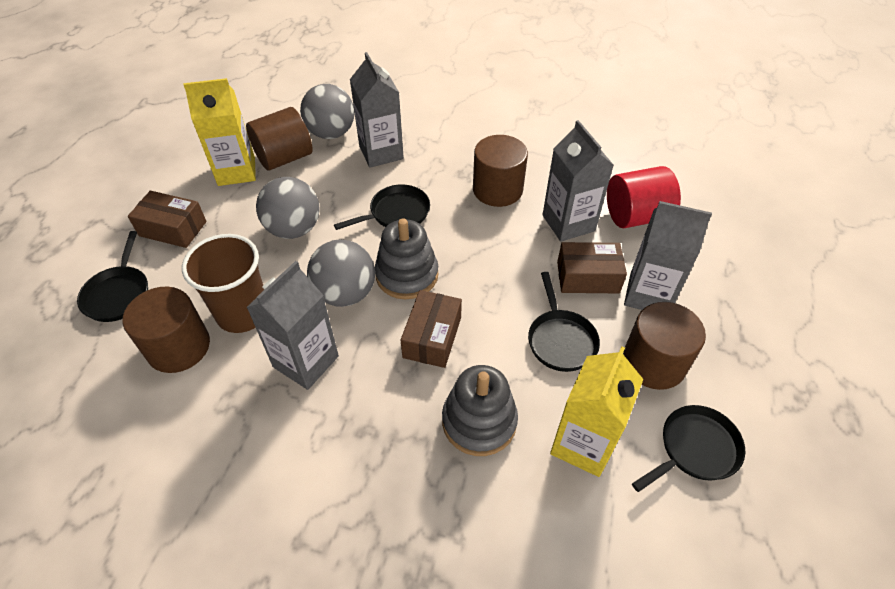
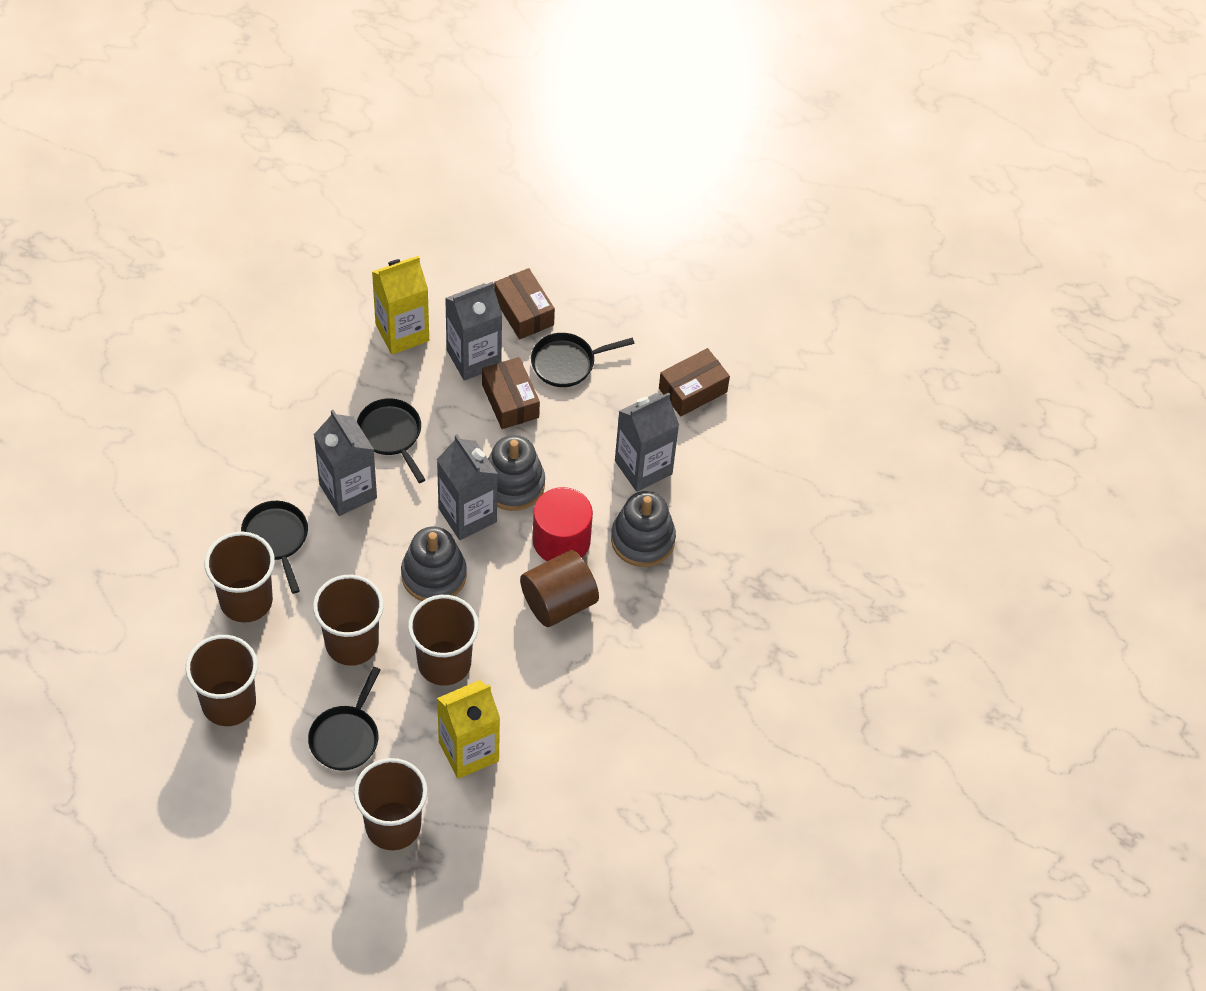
brown cup: [182,234,264,333] = 1 -> [185,635,258,726] [204,532,275,623] [313,575,384,666] [354,758,428,850] [408,595,479,686] = 5
brown cylinder: [122,286,210,373] [246,107,313,171] [473,135,528,207] [623,302,706,390] = 4 -> [520,550,599,627] = 1
grey ball: [256,177,320,239] [300,84,355,139] [307,239,375,307] = 3 -> none = 0
grey stacking toy: [375,218,439,299] [442,365,518,456] = 2 -> [401,527,467,601] [488,435,545,511] [611,491,676,567] = 3

